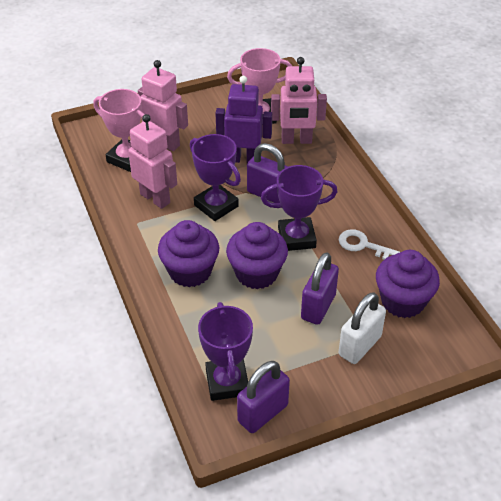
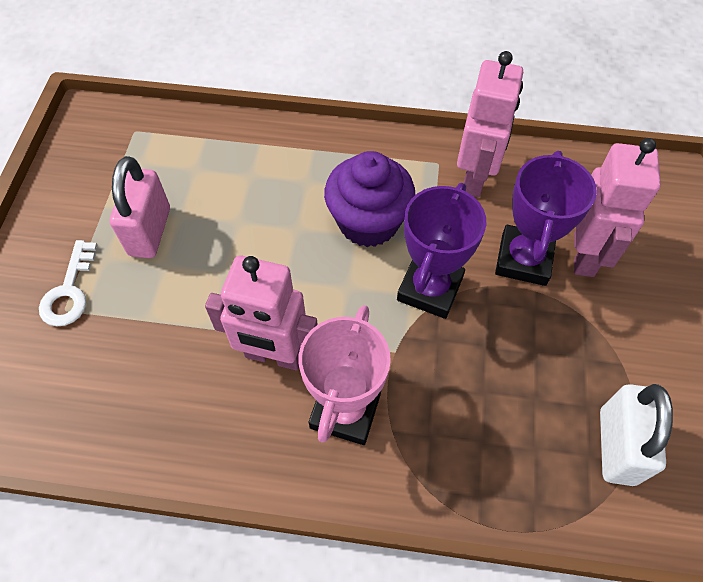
pink padlock: none = 0 -> [110,156,170,258] = 1
pink trophy: [93,89,145,172] [227,48,292,124] = 2 -> [298,305,391,445] = 1
purple cupcake: [158,220,219,287] [226,222,288,289] [376,250,440,318] = 3 -> [324,151,415,247] = 1
purple padlock: [237,361,290,433] [247,143,288,203] [301,252,339,325] = 3 -> none = 0
purple robot: [215,76,272,163] = 1 -> none = 0
purple trophy: [190,134,241,221] [198,302,253,401] [261,165,337,251] = 3 -> [397,183,486,319] [495,151,597,286] = 2

